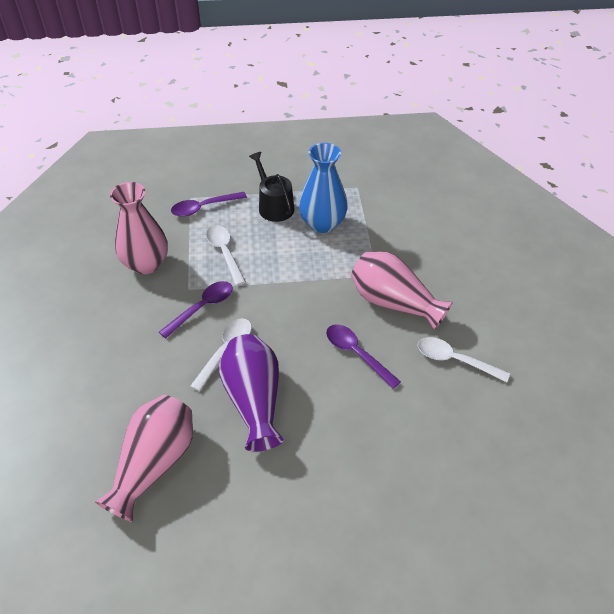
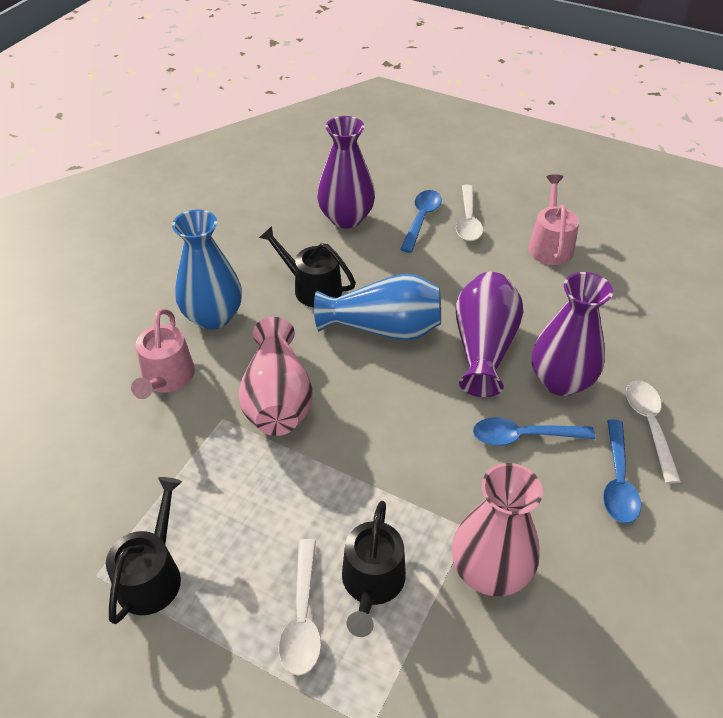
black watering can: [249,152,294,222] = 1 -> [106,477,182,624] [259,226,356,307] [342,501,406,637] = 3
blue spoon: none = 0 -> [400,190,442,253] [473,417,595,446] [603,419,641,523] = 3
blue vase: [299,143,348,233] = 1 -> [172,209,242,330] [314,274,441,341] = 2
pink vase: [95,395,193,522] [110,182,168,274] [351,251,453,331] = 3 -> [238,317,313,436] [452,463,543,596] = 2
pink watering can: none = 0 -> [131,309,195,399] [528,174,579,265] = 2
purple spoon: [159,281,233,338] [171,192,247,217] [326,324,401,389] = 3 -> none = 0
purple vase: [219,334,284,452] = 1 -> [317,116,375,228] [456,272,524,397] [532,272,613,396] = 3

